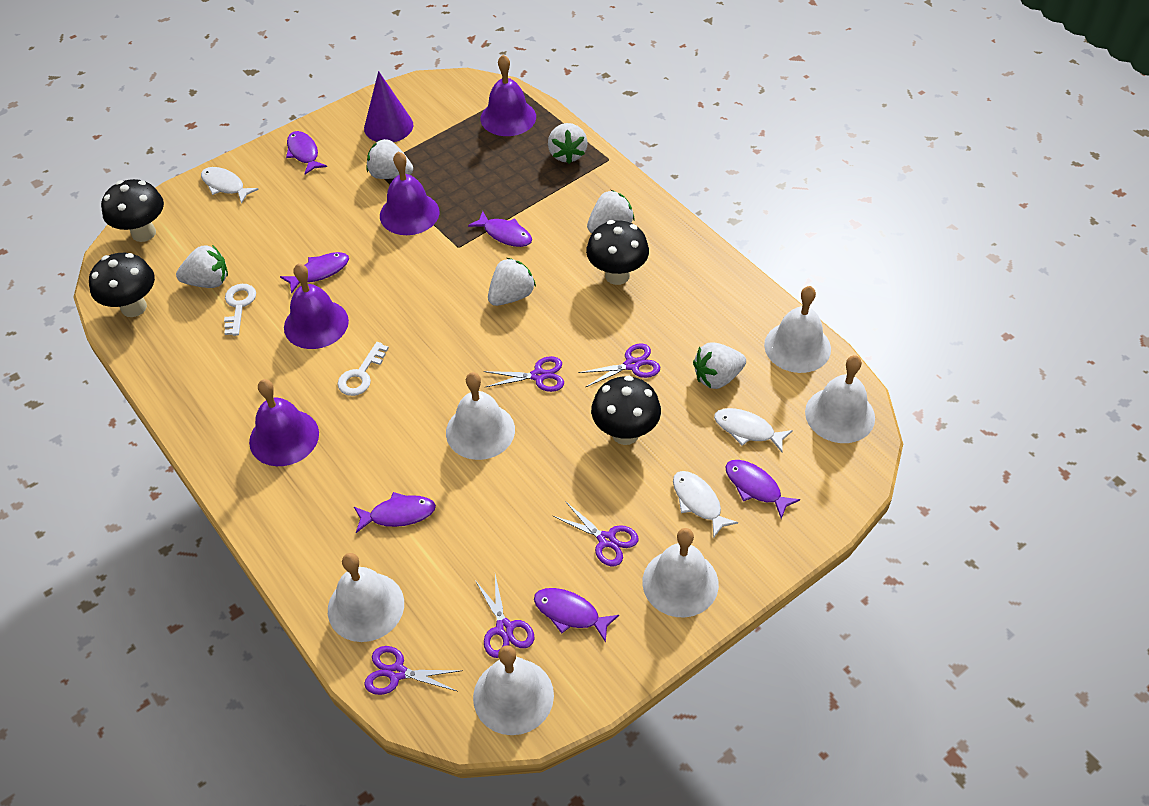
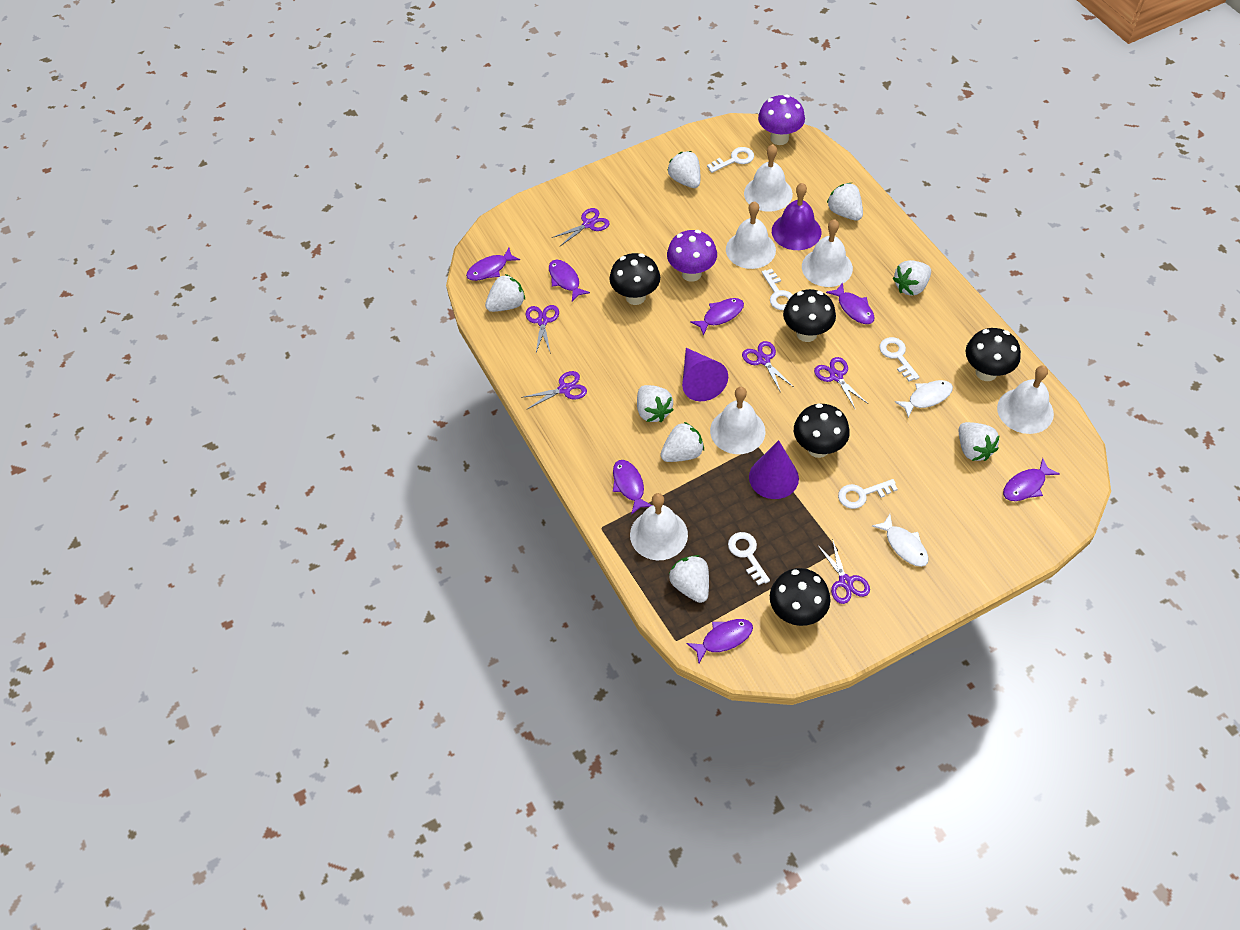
black mushroom: [89,253,155,317] [101,179,164,242] [586,220,649,285] [591,376,661,445] = 4 -> [610,253,660,305] [770,568,831,626] [783,289,836,342] [794,403,850,458] [966,328,1021,381] = 5
purple bell: [249,379,319,466] [284,263,349,349] [380,151,439,235] [481,55,536,136] = 4 -> [772,183,821,250] = 1
purple cone: [364,71,413,142] = 1 -> [682,348,728,401] [749,440,799,499] = 2
purple fish: [280,252,349,294] [286,131,327,174] [354,492,436,533] [468,211,532,247] [534,588,619,642] [725,460,800,519] = 6 -> [466,248,520,281] [549,260,590,302] [613,460,652,515] [686,619,753,663] [690,298,744,336] [826,282,875,324] [1003,458,1060,501] = 7
purple mushroom: none = 0 -> [667,230,717,282] [758,95,805,145] = 2
purple scissors: [364,646,463,695] [475,574,534,658] [484,356,564,392] [553,501,639,566] [578,343,660,387] = 5 -> [521,371,587,409] [526,305,559,354] [552,208,610,246] [742,341,792,393] [814,357,868,410] [818,539,870,604] = 6
white fish: [201,167,259,204] [673,471,738,537] [714,408,793,452] = 3 -> [872,514,929,567] [895,380,953,418] = 2
white key: [224,284,256,336] [337,342,389,396] = 2 -> [707,147,754,173] [728,532,770,586] [762,269,793,310] [838,479,898,509] [879,337,920,382] = 5
white strawberry: [176,245,228,288] [367,139,413,179] [488,258,536,306] [548,123,588,164] [587,190,634,233] [693,343,746,389] = 6 -> [485,274,525,312] [637,385,674,422] [661,422,704,462] [668,151,700,188] [669,555,709,603] [827,183,863,221] [893,260,931,296] [959,422,1000,461] = 8

